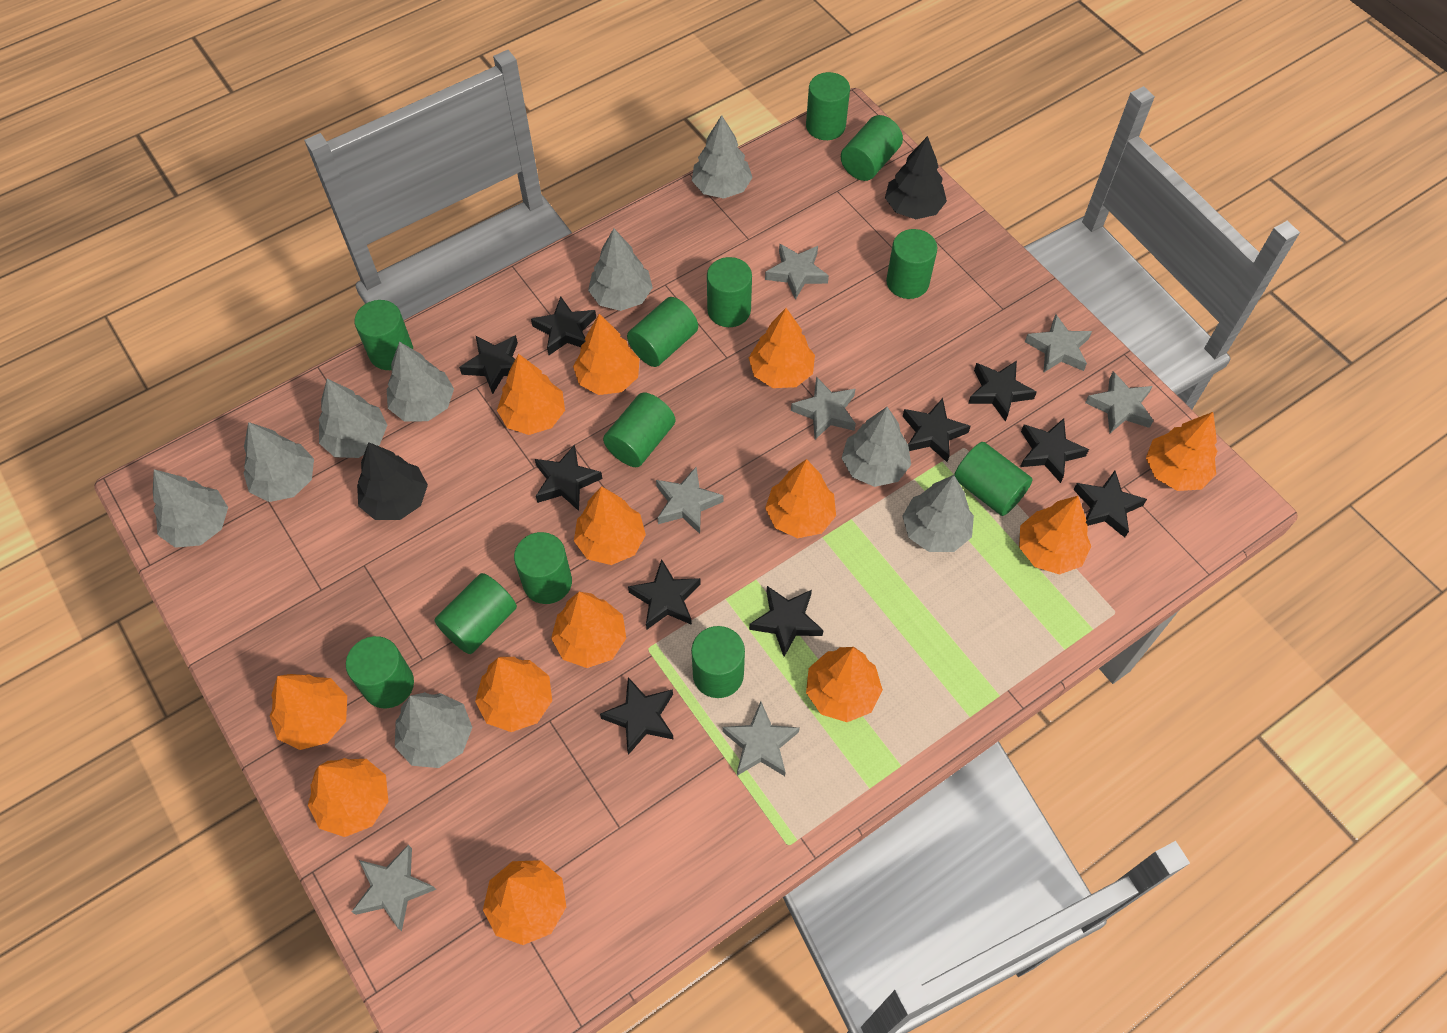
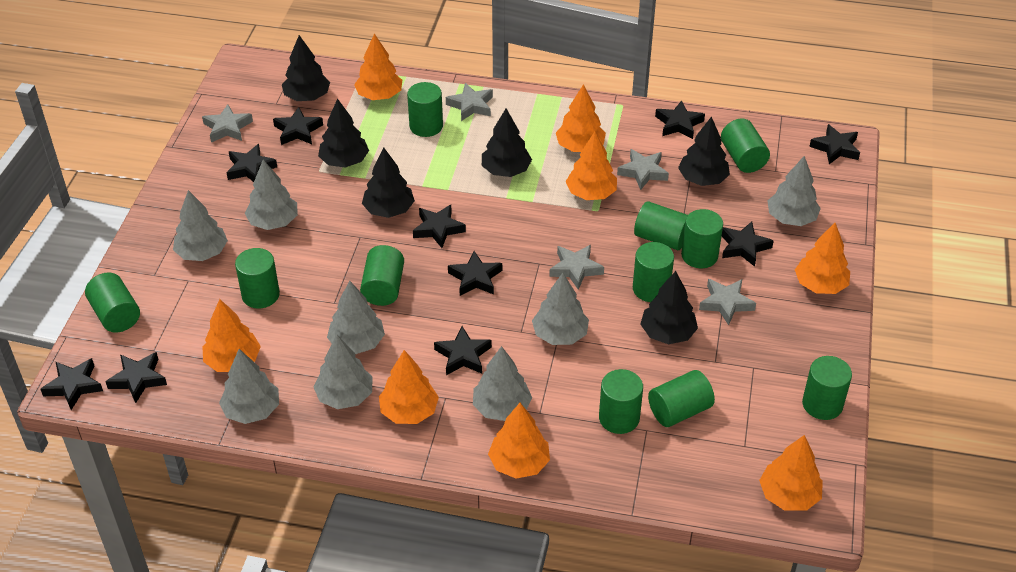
black tree: [357,442,428,520] [885,136,947,219] = 2 -> [282,35,330,101] [318,98,369,168] [362,148,415,218] [482,108,532,177] [641,271,698,344] [678,116,730,186] = 6
green cylinder: [346,636,414,708] [354,300,413,370] [434,573,517,654] [514,532,572,604] [603,393,675,467] [627,297,698,367] [691,626,745,698] [707,257,752,327] [806,72,850,140] [841,115,903,181] [886,229,937,299] [954,442,1033,516] = 12 -> [85,272,140,333] [235,248,280,309] [360,245,404,306] [407,82,443,137] [599,369,643,434] [633,242,674,302] [634,201,688,250] [648,370,715,427] [681,209,723,268] [721,119,770,173] [802,356,852,420] = 11
grey star: [352,845,436,931] [656,467,724,534] [722,701,800,776] [765,243,829,300] [791,377,856,440] [1025,314,1092,373] [1085,371,1154,433] = 7 -> [202,104,253,143] [446,83,493,121] [549,245,604,290] [617,149,669,190] [699,279,756,325] = 5
grey tree: [153,469,228,548] [244,422,314,502] [319,379,387,458] [387,342,454,421] [395,692,473,768] [588,229,653,311] [692,115,753,199] [842,407,911,487] [902,475,974,552] = 9 -> [173,190,228,261] [219,349,279,424] [245,160,298,230] [313,335,373,409] [327,281,385,354] [473,346,532,421] [532,273,589,345] [768,156,821,226] = 8
orange tree: [270,674,347,750] [308,758,388,837] [475,657,552,732] [483,860,566,945] [497,354,565,435] [551,592,626,668] [573,314,640,395] [574,486,646,565] [749,308,815,388] [765,459,836,538] [806,647,883,722] [1019,496,1091,574] [1146,412,1217,491] = 13 -> [203,299,261,372] [354,33,402,100] [379,350,439,424] [488,403,550,479] [556,84,606,152] [565,131,617,200] [759,435,823,511] [795,223,850,294] = 8

